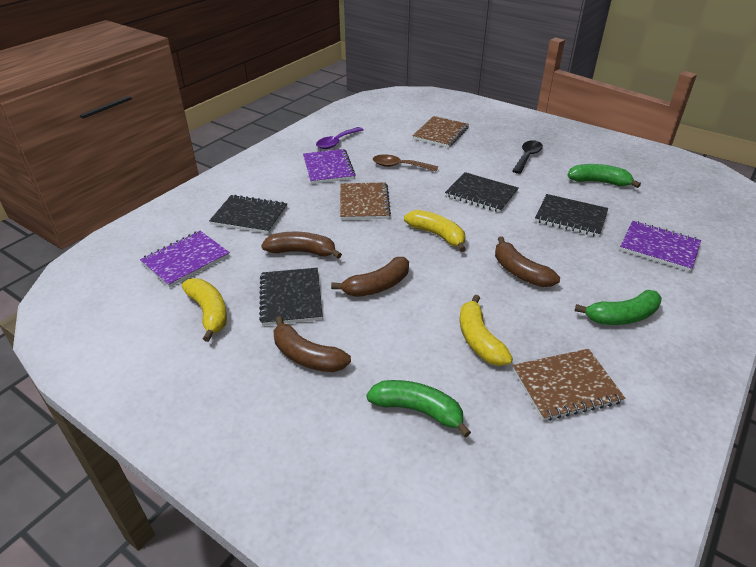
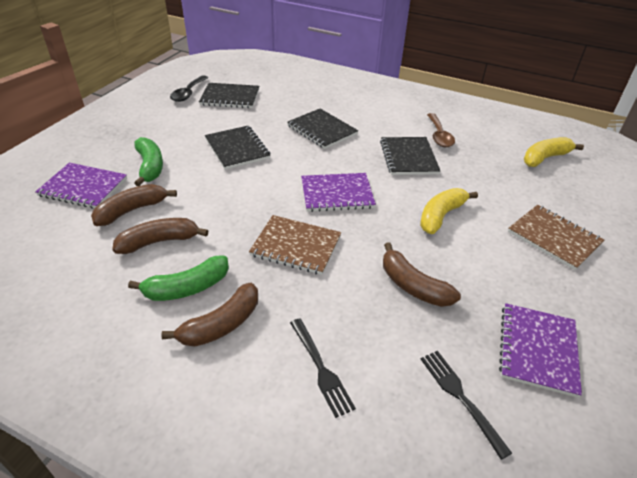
black fork: none = 0 -> [290,318,356,418] [421,351,512,460] = 2
brown notebook: [340,182,391,220] [412,116,469,148] [513,349,625,421] = 3 -> [249,215,341,275] [508,205,604,270] = 2
green banana: [366,380,471,438] [567,164,641,188] [575,290,661,325] = 3 -> [128,256,229,301] [134,137,163,186] = 2
purple spoon: [316,127,363,149] = 1 -> none = 0
yellow banana: [182,278,227,342] [404,210,466,252] [460,295,513,366] = 3 -> [420,188,478,234] [524,137,584,167] = 2

